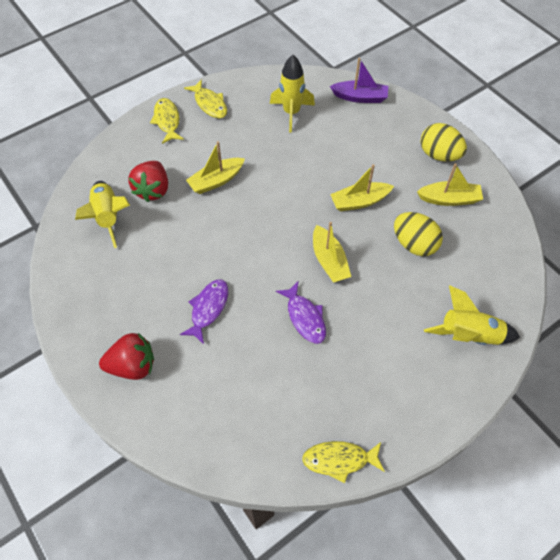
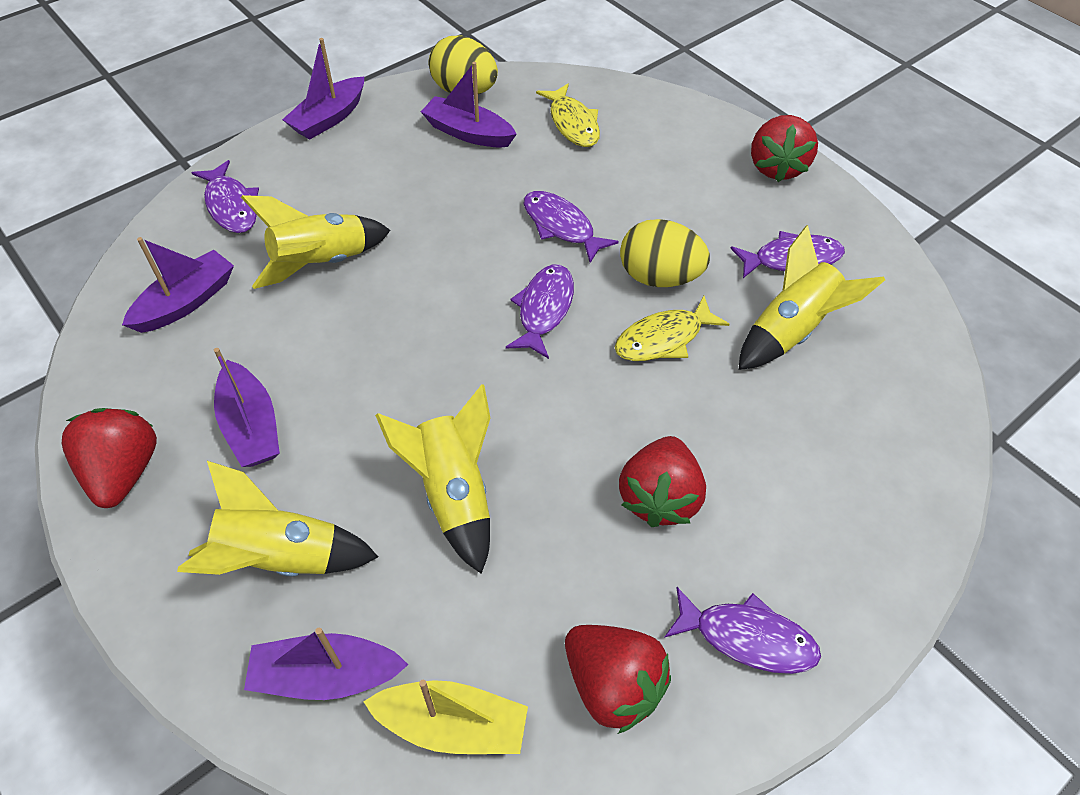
purple boat: [330,58,388,103] = 1 -> [122,237,234,333] [214,348,280,467] [244,628,408,700] [282,38,364,140] [421,62,517,148] = 5
purple fish: [180,279,228,344] [276,282,326,344] = 2 -> [192,160,259,233] [506,264,574,359] [524,191,619,263] [664,587,821,674] [730,231,845,278] = 5
red strawberry: [99,333,154,380] [129,161,168,202] = 2 -> [62,408,157,508] [565,625,671,734] [619,436,706,527] [751,115,818,182] = 4
yellow boat: [186,141,245,194] [313,222,351,283] [330,164,394,211] [417,163,483,206] = 4 -> [363,680,528,754] = 1
yellow fish: [150,98,184,144] [184,79,227,118] [302,441,385,483] = 3 -> [536,84,600,147] [615,296,730,361] = 2
yellow rocket: [75,181,130,248] [270,55,315,133] [424,285,520,345] = 3 -> [177,461,378,577] [241,195,391,289] [375,384,490,574] [738,225,885,370] = 4

